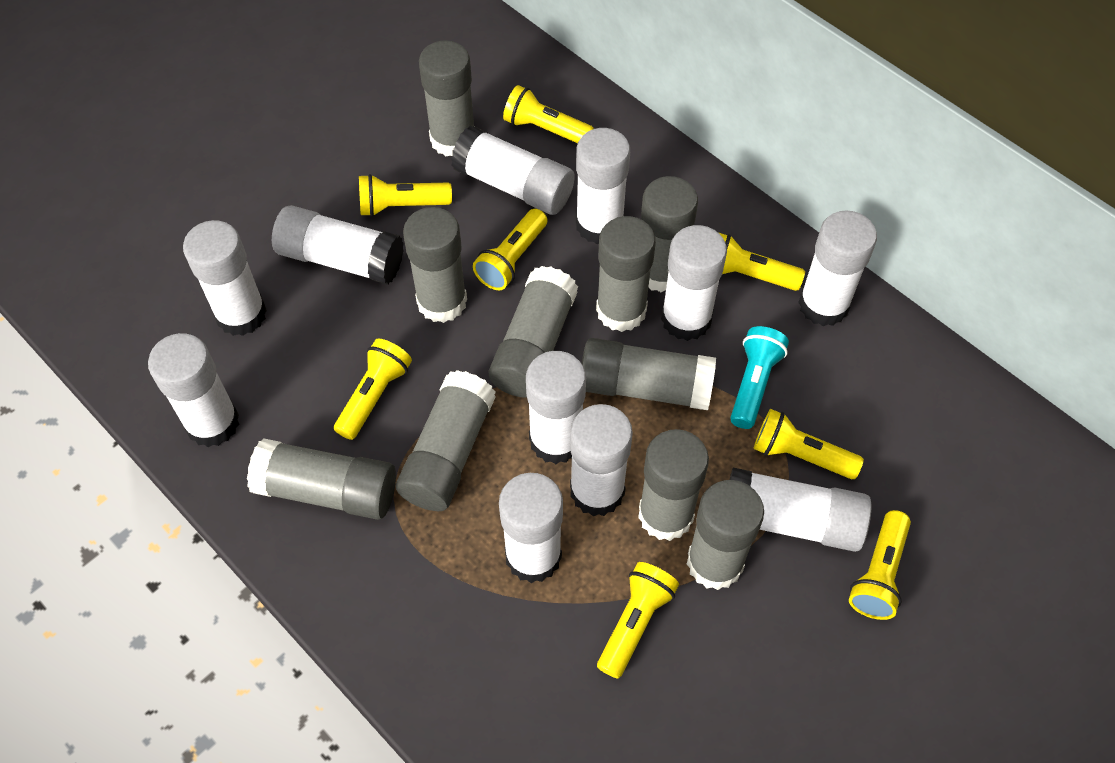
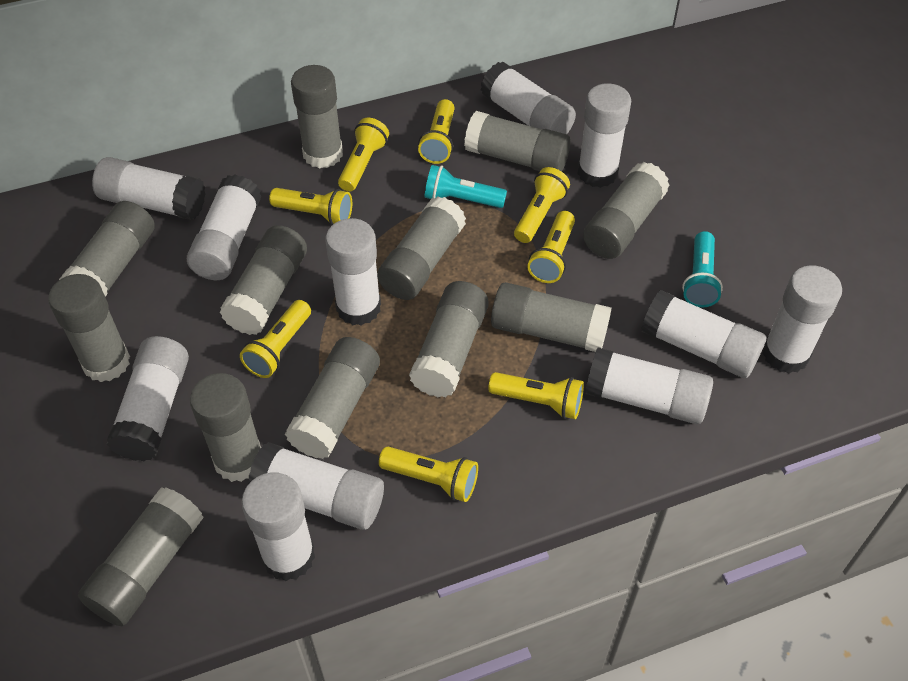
grey glue stick: [247,438,396,520] [396,370,496,511] [403,207,467,323] [419,40,474,157] [489,266,578,398] [582,338,716,410] [596,216,656,332] [638,429,709,541] [641,176,698,292] [687,480,764,590] = 10 -> [48,274,130,382] [59,201,155,297] [78,487,204,626] [190,373,262,482] [220,225,307,335] [285,337,380,459] [291,65,343,169] [377,196,466,300] [409,281,489,397] [464,111,571,171] [491,282,611,352] [583,162,670,259] = 12
turquoise flashlight: [730,326,789,429] = 1 -> [425,165,507,208] [682,231,723,307] = 2

